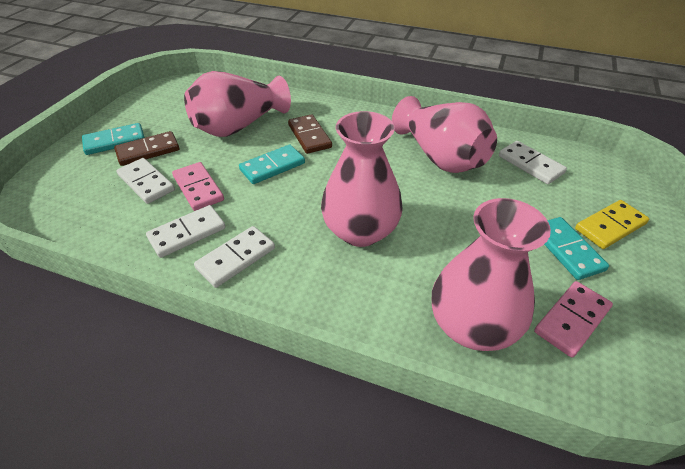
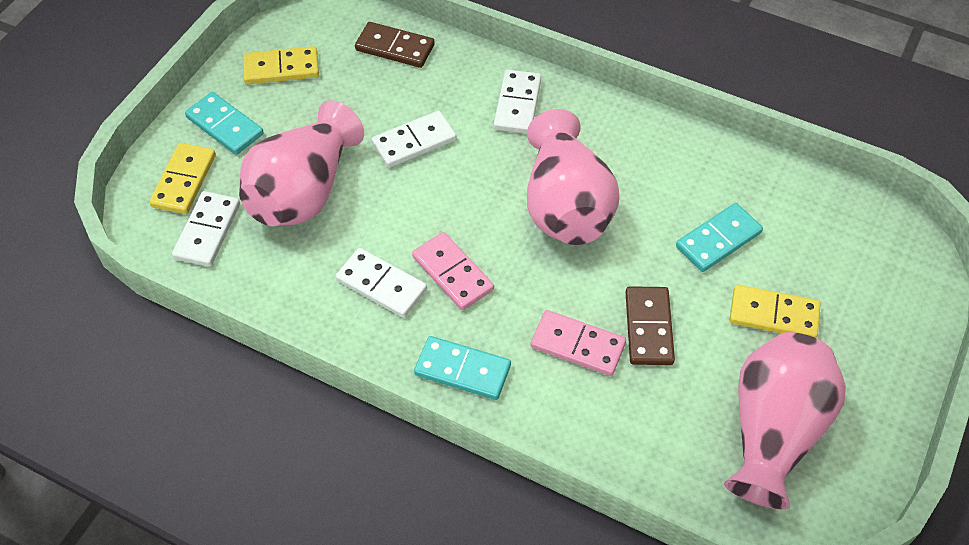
pink vase: [184,71,291,137] [321,111,403,247] [392,96,497,173] [432,198,551,351] = 4 -> [239,100,364,226] [527,109,619,245] [724,332,846,509] = 3
yellow domino: [575,200,649,249] = 1 -> [149,143,216,214] [243,46,319,84] [730,285,821,338] = 3

